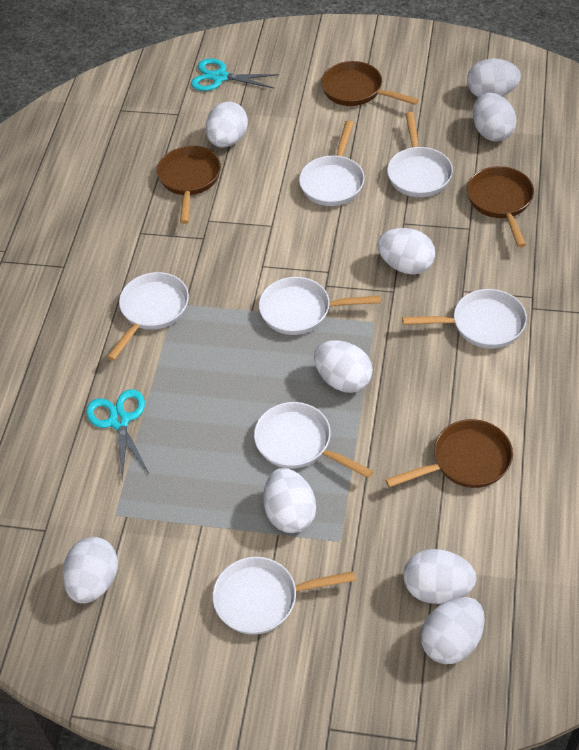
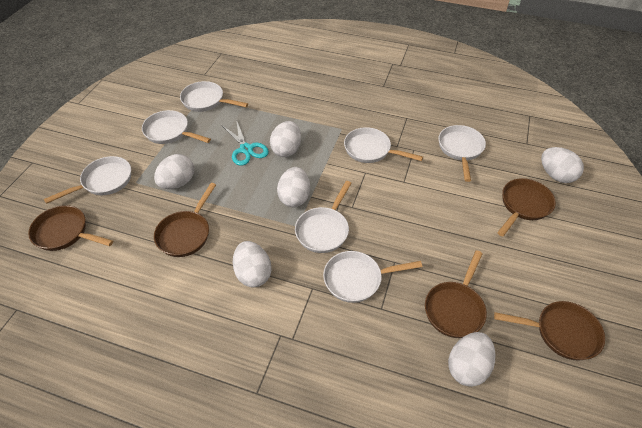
brown pan: [157,146,221,224] [321,61,419,106] [385,419,513,488] [467,166,534,247] = 4 -> [28,205,113,251] [154,183,216,257] [425,250,487,338] [494,301,605,361] [497,178,556,237] = 5
turquoise scissors: [86,389,149,479] [191,58,279,91] = 2 -> [222,120,269,166] = 1
white egg: [63,537,118,603] [206,102,248,147] [263,468,316,533] [314,340,373,393] [377,228,435,275] [404,549,477,604] [421,597,485,664] [467,58,521,97] [473,93,516,141] = 9 -> [154,154,194,189] [233,241,272,287] [270,121,301,157] [277,167,310,207] [448,332,495,387] [541,147,584,183] = 6

